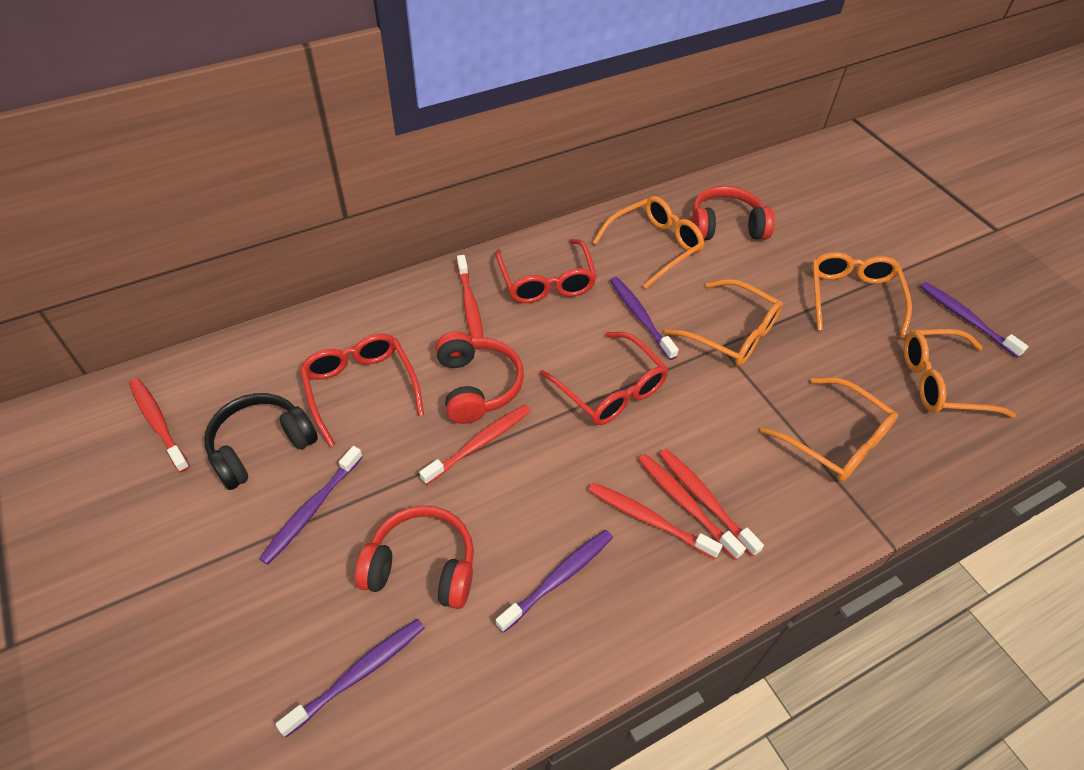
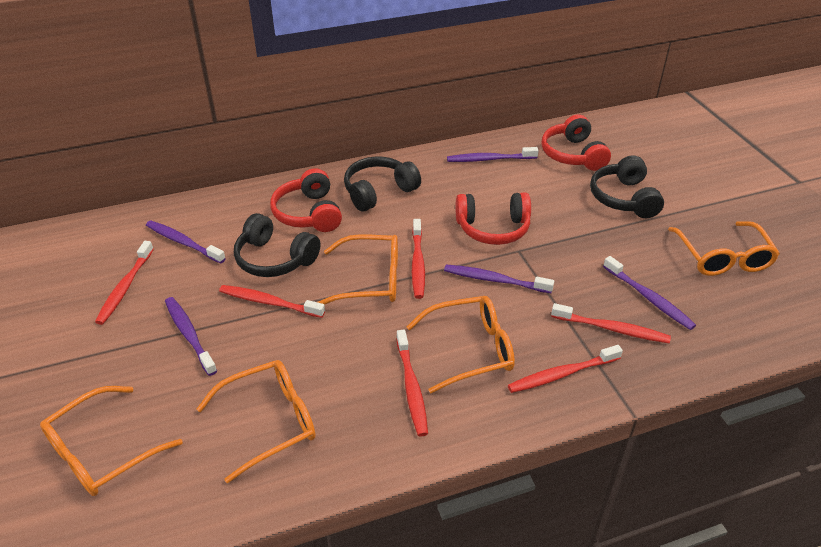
black headphones: [204,393,318,490] = 1 -> [234,213,321,277] [344,157,421,211] [590,155,664,218] = 3
red glasses: [300,334,424,447] [495,239,597,303] [540,332,668,425] = 3 -> none = 0

